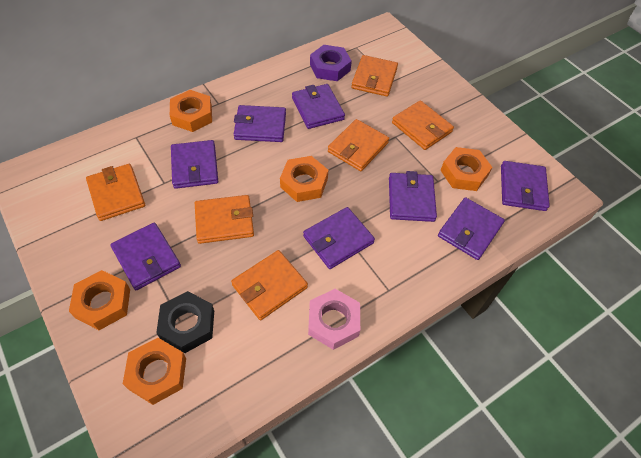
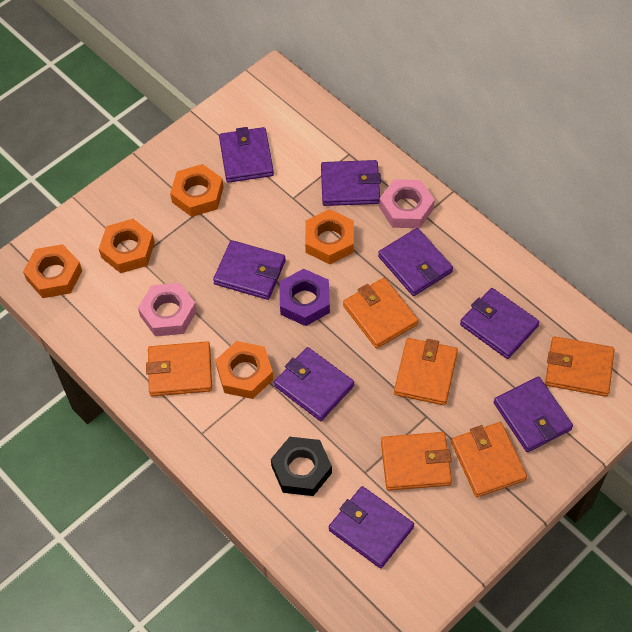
pink nut: [308,289,360,350] = 1 -> [138,283,197,336] [379,179,435,228] = 2

